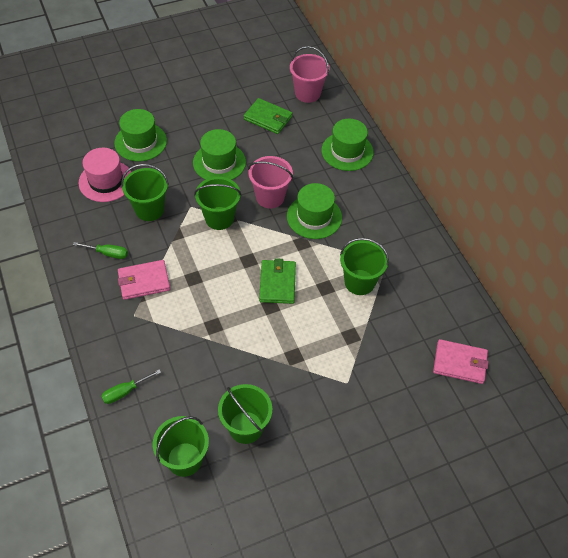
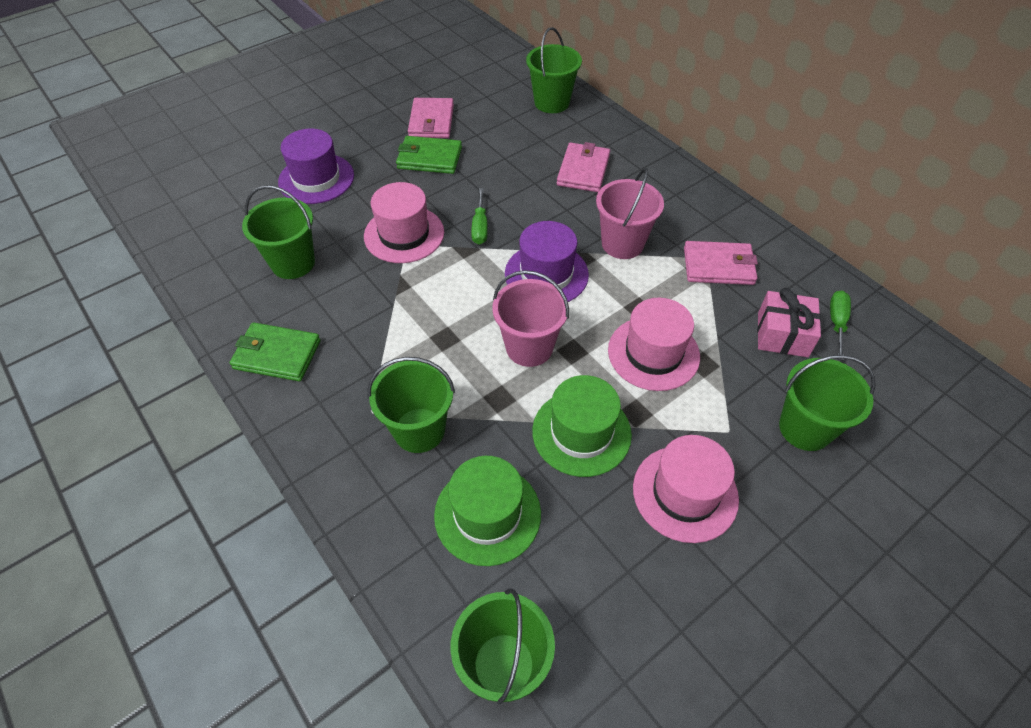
green hat: [114,109,167,161] [193,129,246,180] [287,183,342,239] [321,119,373,171] = 4 -> [434,456,541,566] [532,375,632,477] = 2
pink gift: none = 0 -> [757,288,821,357] = 1
pink hat: [79,148,131,202] = 1 -> [364,182,444,263] [608,298,700,391] [633,435,739,543] = 3
pink wallet: [118,260,170,300] [433,339,489,384] = 2 -> [408,98,454,138] [557,142,610,192] [684,241,758,285] = 3
purple hat: none = 0 -> [278,129,354,204] [505,221,589,302] = 2

